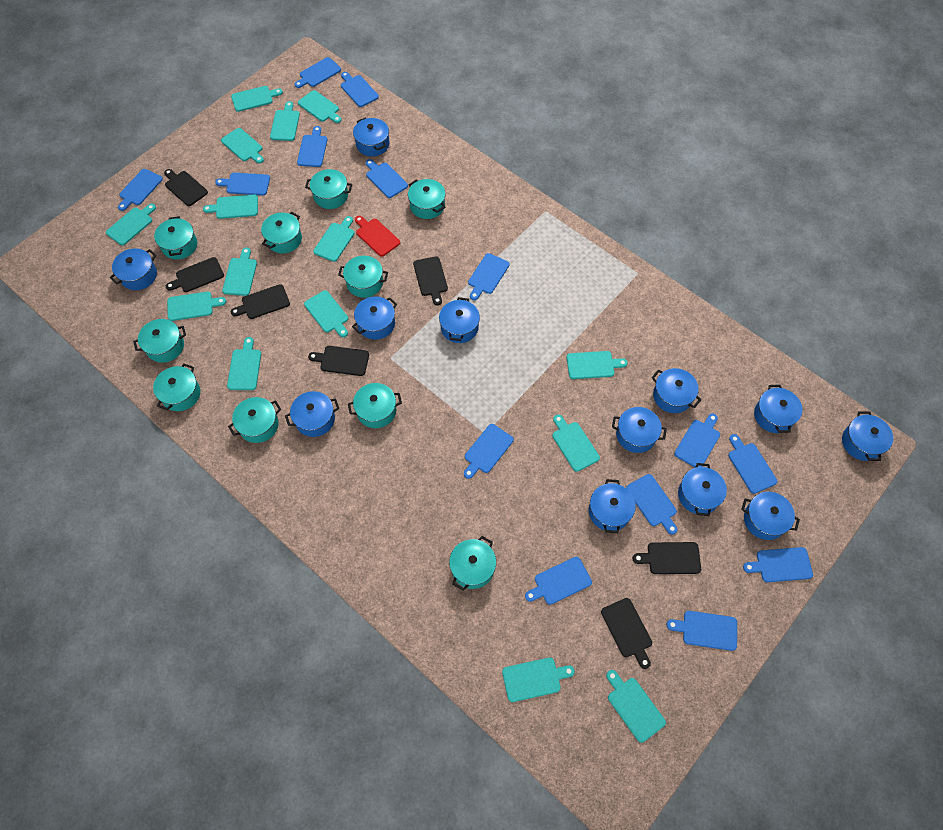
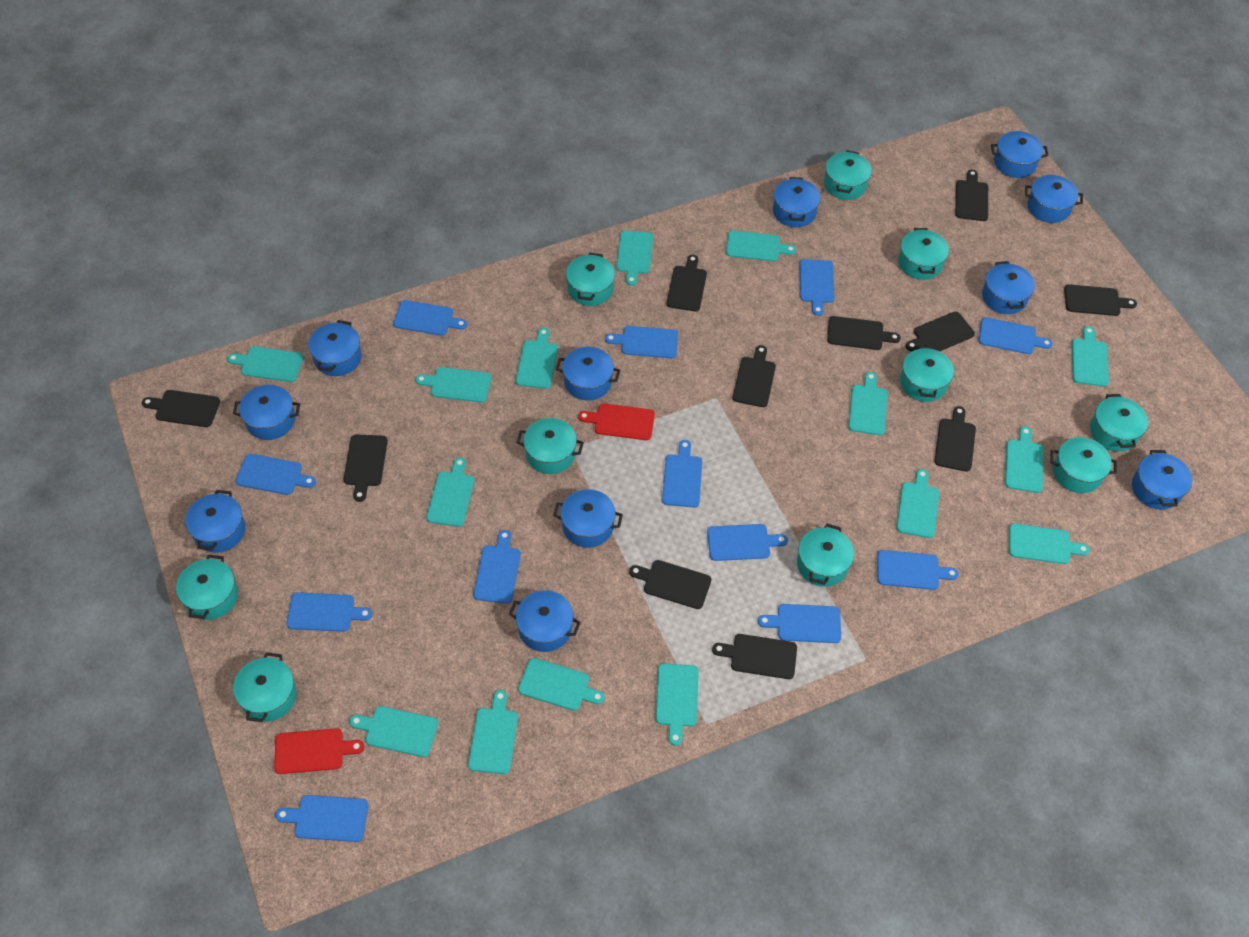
black cutting board: [164,169,208,206] [166,257,224,292] [231,284,290,319] [308,346,369,376] [413,256,448,305] [601,598,652,669] [632,542,701,574] = 7 -> [142,390,220,427] [344,434,388,502] [629,560,711,609] [666,255,707,311] [712,634,797,679] [733,345,776,407] [827,316,901,350] [906,312,975,352] [934,406,976,472] [955,170,988,221] [1064,284,1137,316] = 11
blue cutting board: [118,169,163,211] [215,173,270,196] [294,57,341,88] [297,126,327,167] [341,72,379,107] [366,159,408,198] [464,424,514,479] [468,253,510,300] [525,557,592,605] [626,474,677,535] [666,611,737,651] [674,413,720,467] [728,434,777,494] [743,547,813,582] = 14 -> [236,454,316,495] [275,795,368,842] [287,592,372,632] [393,300,467,336] [473,530,521,604] [605,326,678,359] [662,440,702,508] [707,524,788,561] [758,604,841,643] [799,259,834,316] [877,550,959,590] [979,317,1053,354] = 12
blue pot: [110,248,157,290] [285,391,339,437] [352,296,397,340] [353,118,389,156] [439,297,480,343] [589,479,636,533] [612,407,667,453] [652,368,701,413] [678,463,727,516] [741,492,800,540] [754,385,803,433] [842,411,893,461] = 12 -> [185,490,245,553] [233,385,300,440] [308,320,362,376] [509,590,581,652] [553,489,623,548] [556,347,620,401] [773,177,821,227] [982,261,1035,314] [991,131,1048,178] [1025,175,1083,223] [1132,450,1192,510] = 11
red cutting board: [355,216,400,257] = 1 -> [274,728,364,774] [578,403,655,440] = 2

